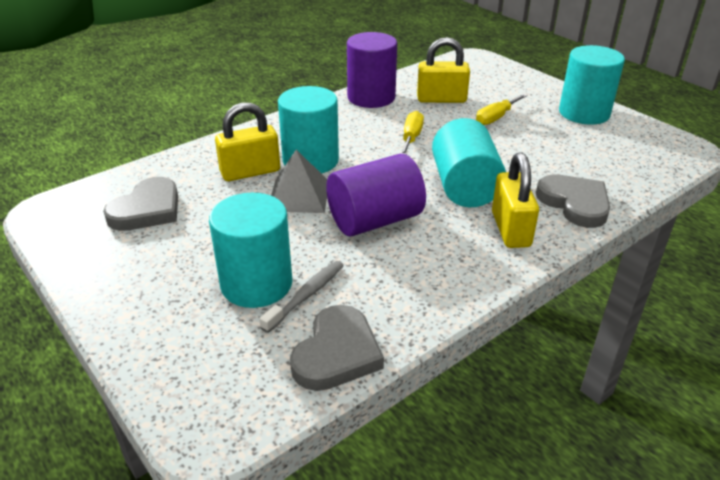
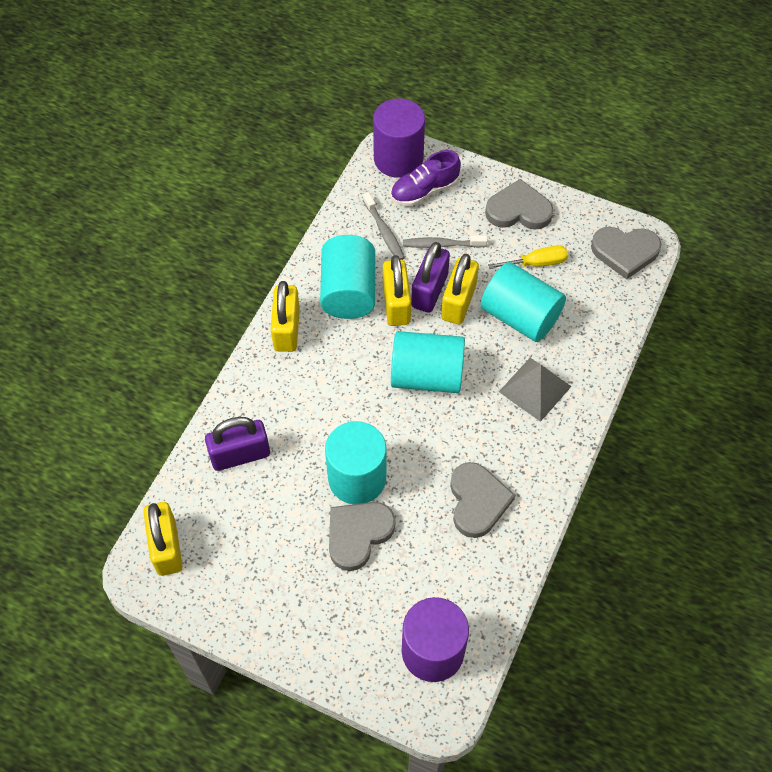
grey heart: [103,177,178,231] [290,305,384,391] [536,174,610,228] = 3 -> [329,502,395,571] [450,462,515,538] [485,179,553,230] [591,227,661,280] = 4
grey toothbrush: [259,261,344,333] = 1 -> [363,192,405,260] [403,235,487,248] = 2
purple padlock: none = 0 -> [205,417,270,471] [411,242,450,313] = 2
purple shoe: none = 0 -> [391,150,461,206] = 1
yellow padlock: [215,102,280,181] [417,37,470,103] [492,152,539,248] = 3 -> [143,502,182,576] [271,281,300,352] [383,255,411,326] [441,254,479,324] = 4
yellow screwdriver: [400,111,424,154] [476,94,528,125] = 2 -> [488,245,568,269] = 1

